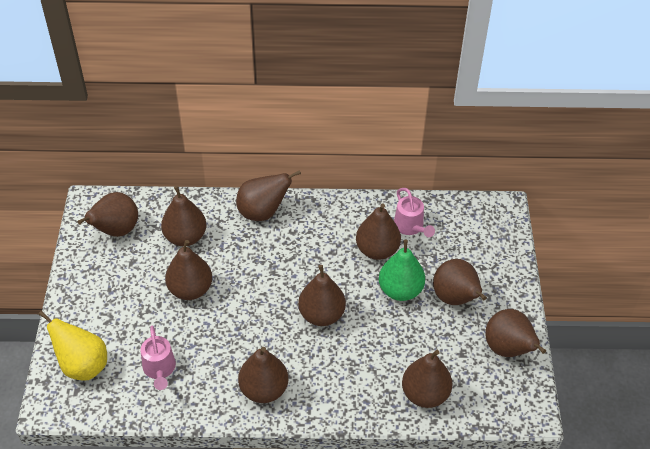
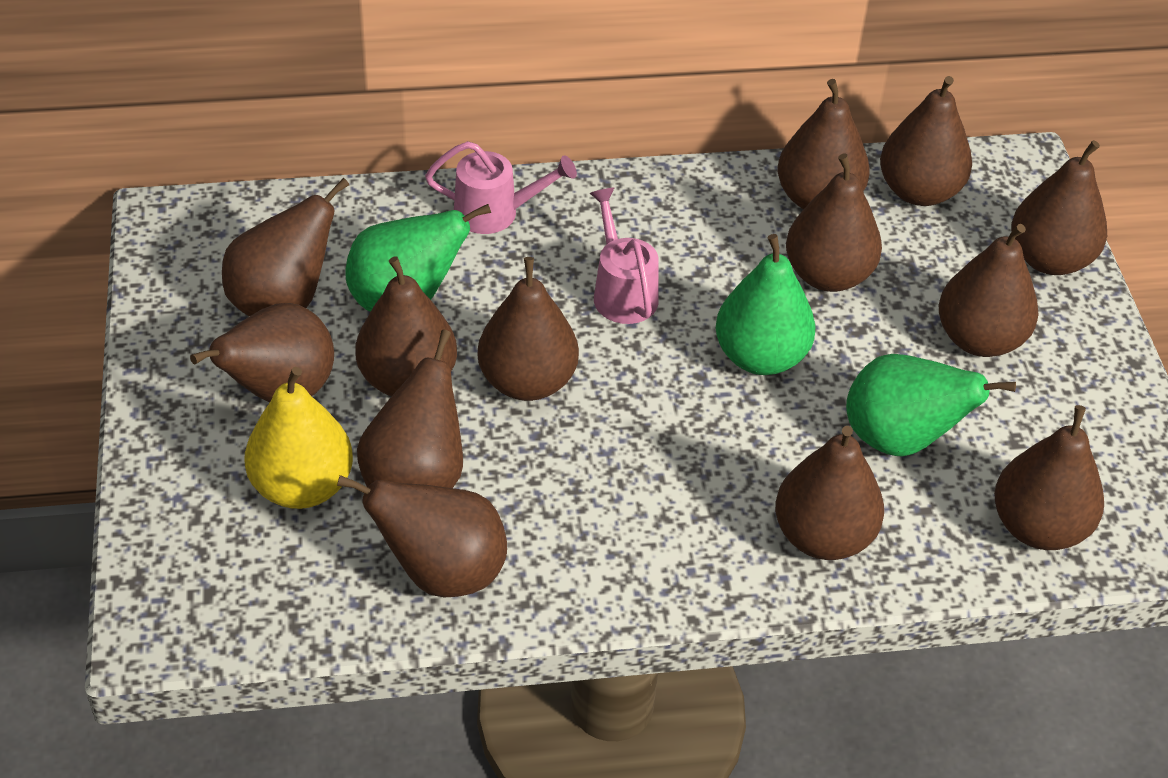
brown pear: [77,192,138,237] [161,186,206,246] [165,240,212,300] [236,170,301,221] [238,347,288,403] [298,265,346,326] [356,204,401,260] [402,350,453,408] [433,259,487,305] [486,309,546,357] = 10 -> [190,303,334,402] [222,178,349,317] [337,475,507,597] [355,256,457,396] [357,330,463,488] [478,257,579,401] [775,426,884,560] [778,79,870,209] [786,153,882,292] [880,76,972,206] [939,224,1039,357] [994,405,1104,550] [1011,140,1107,275] = 13
green pear: [379,239,425,301] = 1 -> [345,204,491,312] [716,234,816,375] [846,354,1016,456] = 3

